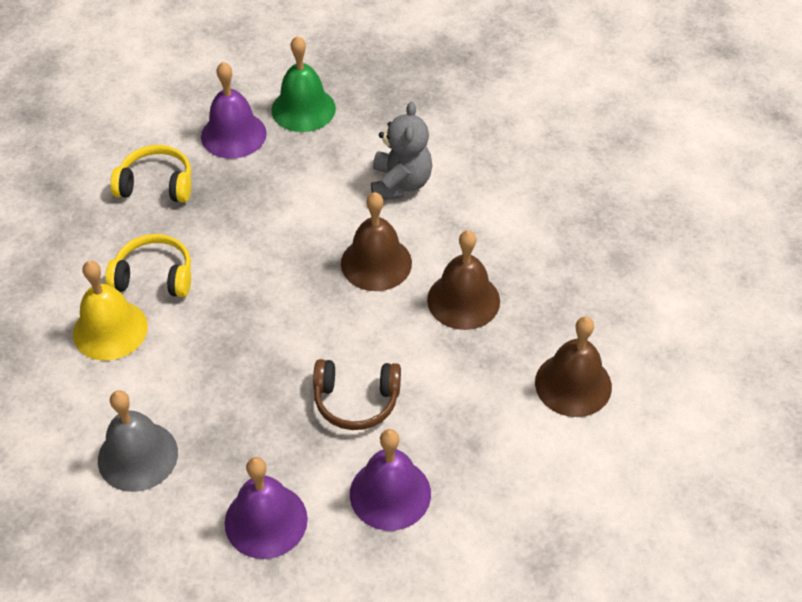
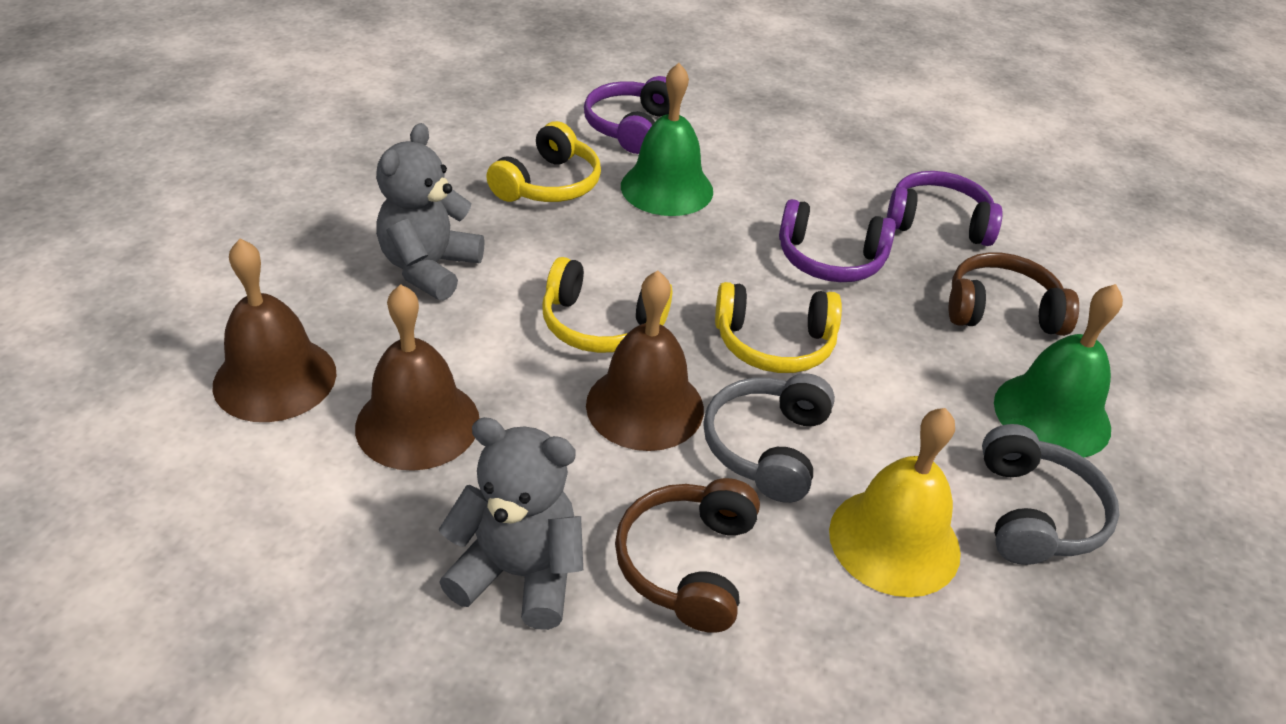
brown headphones: [313,359,401,430] = 1 -> [615,478,760,633] [949,252,1079,336] = 2
green bell: [271,36,336,132] = 1 -> [621,63,713,216] [994,284,1123,457] = 2
grey bell: [98,390,178,492] = 1 -> none = 0
grey headphones: none = 0 -> [703,373,835,503] [982,424,1119,565] = 2
grey teddy bear: [371,102,432,200] = 1 -> [376,123,484,301] [439,417,583,630] = 2
purple bell: [201,62,267,159] [225,457,308,559] [350,429,431,531] = 3 -> none = 0
purple headphones: none = 0 -> [584,76,669,154] [779,199,896,282] [887,171,1003,246] = 3
yellow headphones: [105,234,191,297] [110,145,191,202] = 2 -> [486,121,601,202] [542,257,672,353] [715,282,842,373] = 3

